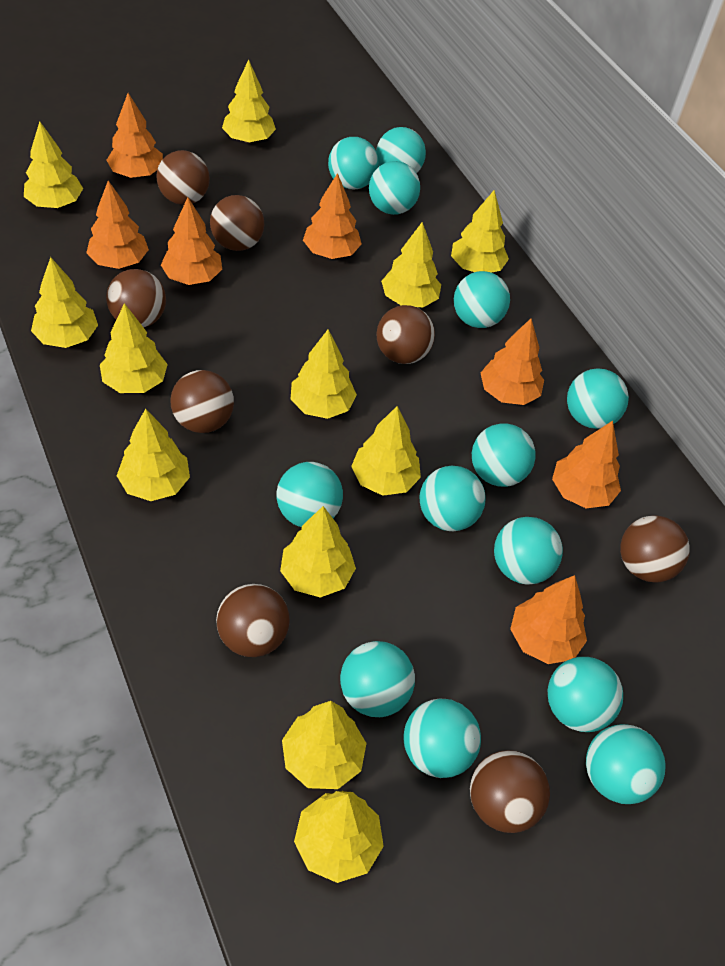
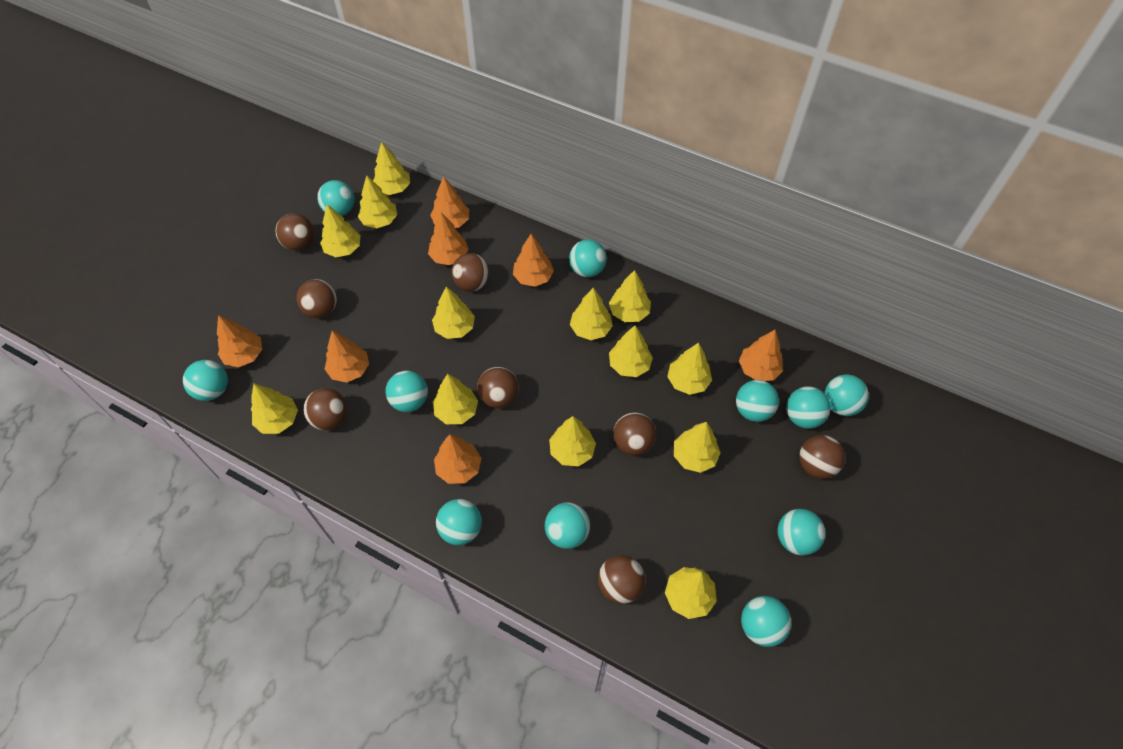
turquoise ball: [276,462,343,527] [328,137,379,189] [340,641,415,717] [369,161,420,215] [376,127,426,173] [404,699,481,778] [420,466,486,531] [454,271,510,328] [472,423,536,487] [494,517,563,585] [548,657,623,732] [567,368,629,429] [586,724,666,804] = 13 -> [183,360,228,401] [317,180,354,216] [385,371,428,412] [436,499,482,545] [545,502,590,549] [569,239,607,277] [736,380,779,422] [741,596,791,647] [777,509,826,556] [786,386,830,429] [825,374,869,416] = 11
yellow tree: [24,121,83,208] [31,257,98,348] [100,303,168,393] [117,409,190,501] [222,59,276,143] [280,506,356,598] [282,701,367,789] [291,329,357,419] [294,791,384,883] [351,406,421,496] [381,222,441,307] [451,190,509,273] = 12 -> [251,383,298,434] [320,204,360,257] [358,175,397,228] [373,142,410,195] [432,286,475,339] [433,374,478,424] [549,416,596,466] [570,288,613,340] [609,270,651,322] [609,325,653,377] [665,567,717,619] [667,343,712,395] [674,422,721,473] = 13

